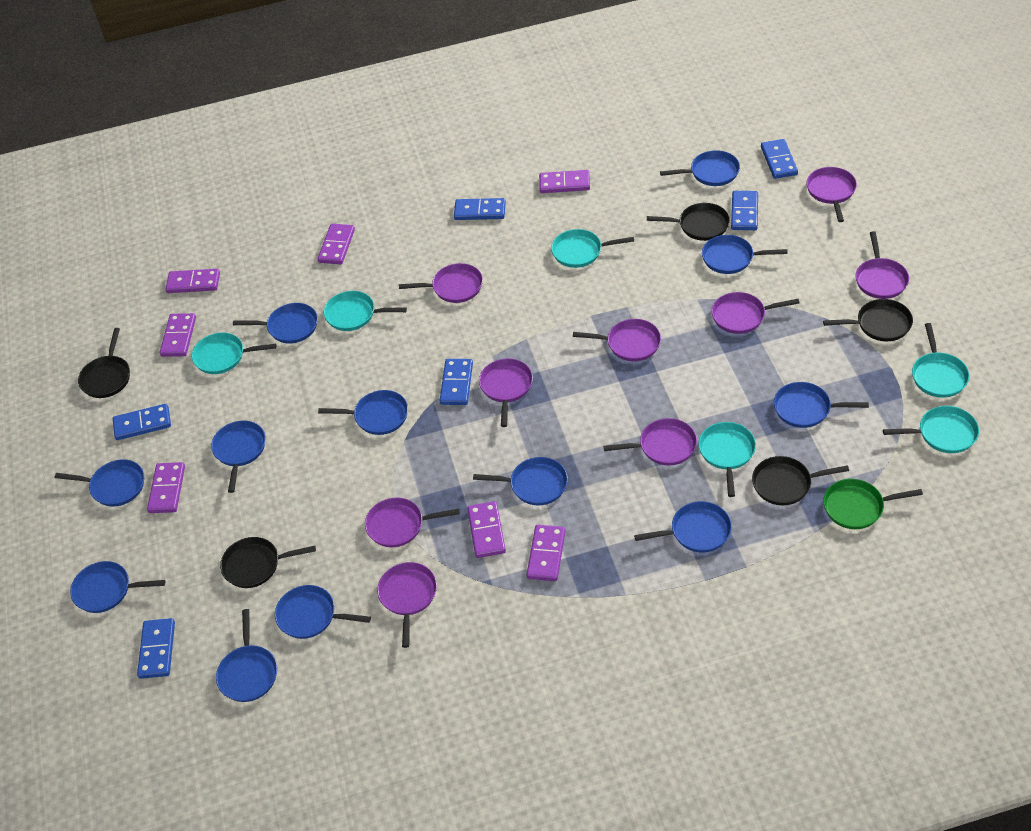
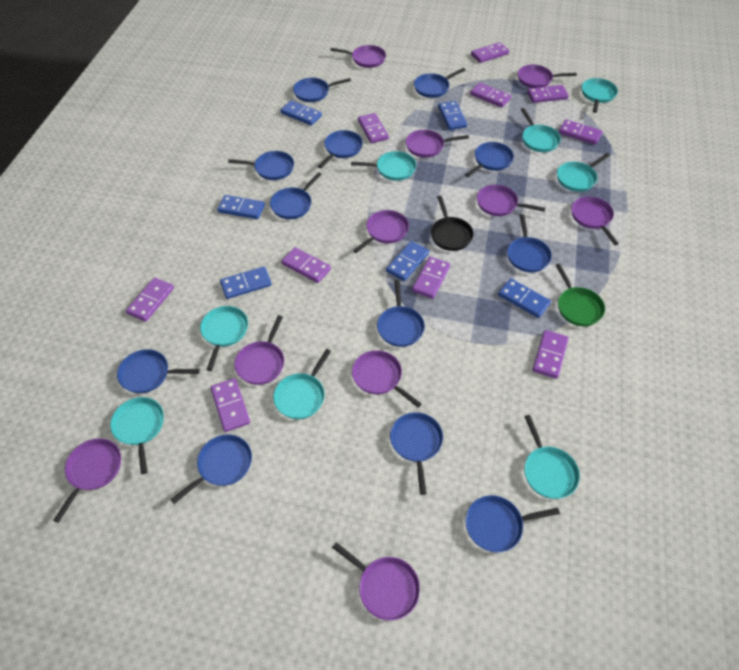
black pan: [78,328,130,398] [220,537,316,588] [647,203,730,241] [752,456,849,505] [823,299,913,341] = 5 -> [431,196,474,251] = 1
purple domino: [147,462,185,513] [160,313,196,357] [166,269,220,293] [318,224,355,264] [467,501,506,558] [527,525,566,581] [539,170,590,193] = 7 -> [126,278,174,322] [211,378,250,432] [281,247,331,283] [358,113,389,143] [412,257,450,299] [470,82,511,107] [471,42,509,63] [527,85,569,103] [533,330,568,379] [559,119,602,145] = 10
purple pan: [365,498,460,547] [377,562,437,648] [399,263,483,303] [479,358,533,427] [573,319,661,361] [603,418,697,465] [712,292,800,334] [806,167,857,222] [855,231,909,299] = 9 -> [53,438,121,523] [235,315,284,385] [330,45,386,68] [332,542,420,620] [352,350,422,408] [353,210,409,253] [406,130,469,158] [477,185,545,216] [518,64,577,88] [571,196,619,245] = 10
turquoise pan: [192,333,276,374] [324,291,407,331] [551,229,634,268] [698,422,756,497] [883,406,979,453] [912,323,969,398] = 6 -> [110,397,164,474] [200,306,248,371] [273,349,331,419] [351,151,416,181] [521,108,561,152] [524,415,580,499] [557,153,610,192] [582,78,618,113] = 8

